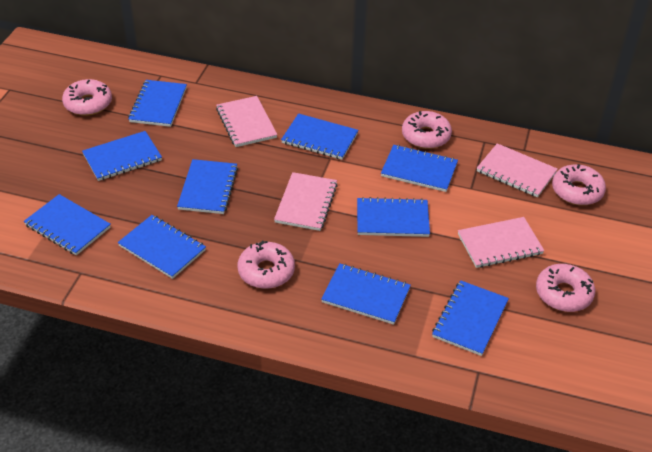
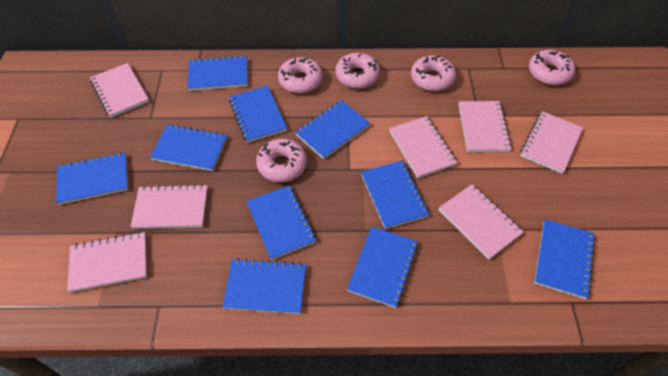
pink notebook: [216,96,277,147] [274,172,338,231] [458,217,544,268] [477,143,558,197] = 4 -> [67,232,147,293] [90,63,149,118] [130,184,208,229] [389,116,457,178] [439,184,524,260] [458,101,512,152] [520,111,583,174] = 7

